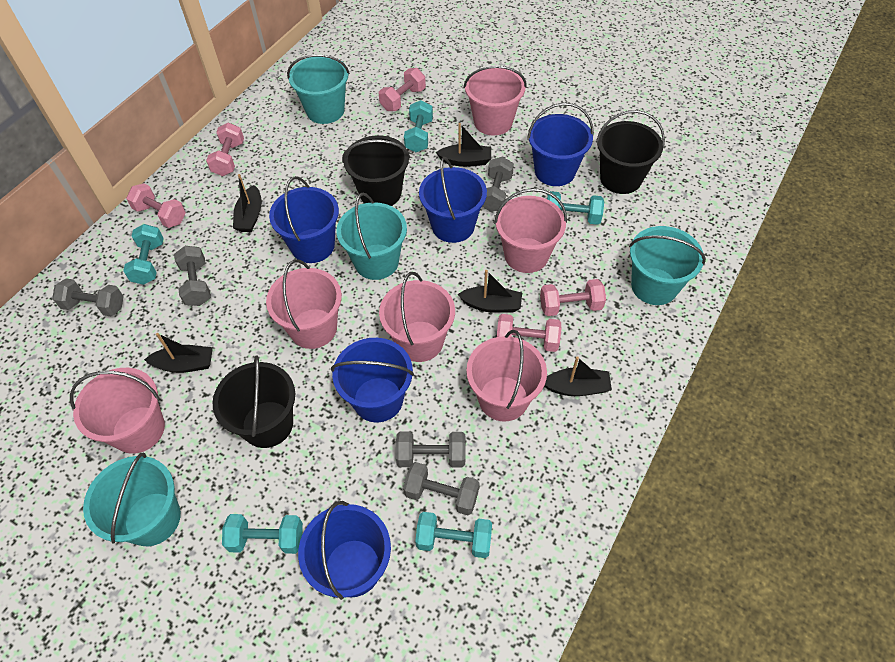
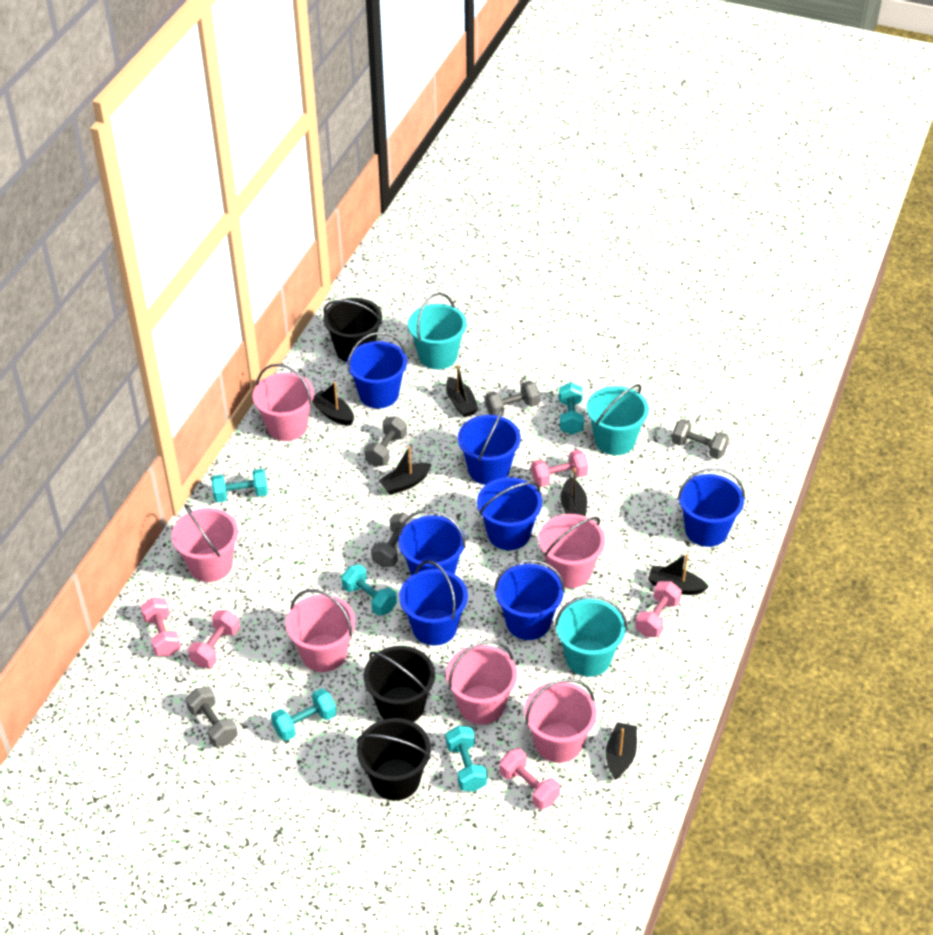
black boat: [144,333,213,373] [233,174,262,232] [436,123,491,167] [458,270,522,313] [545,356,612,396] = 5 -> [312,382,354,426] [378,446,432,495] [446,364,478,418] [560,468,587,516] [606,722,637,780] [648,554,709,595] = 6
blue bucket: [269,176,339,263] [298,501,391,600] [331,338,414,423] [419,157,487,243] [527,103,594,186] = 5 -> [347,332,407,408] [399,510,466,576] [399,561,468,646] [458,408,521,485] [477,477,542,550] [494,559,565,640] [678,468,745,547] = 7
turquoise bucket: [83,453,181,546] [287,54,350,124] [336,193,407,280] [629,226,706,305] = 4 -> [408,293,467,369] [555,595,627,677] [587,384,649,455] = 3

